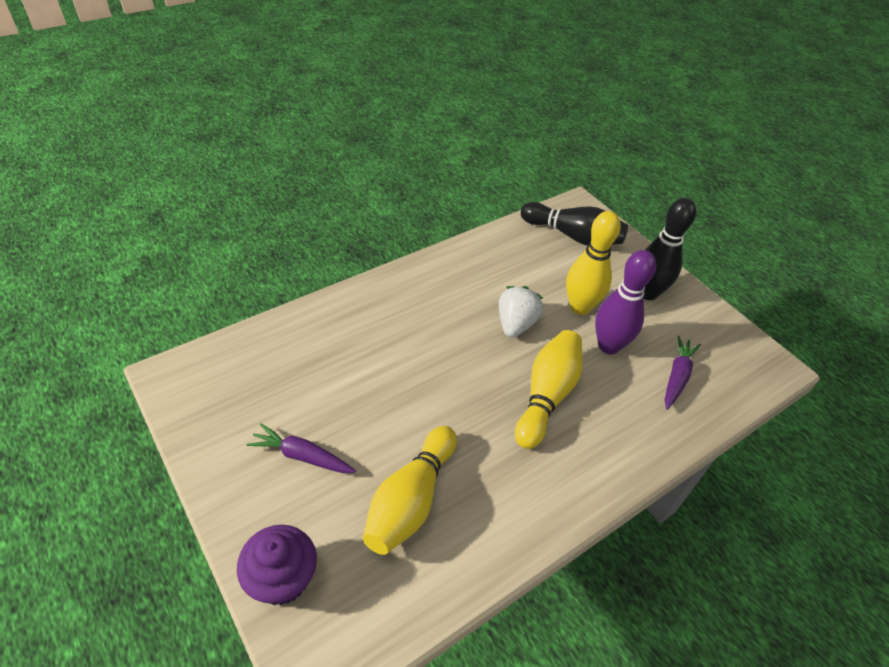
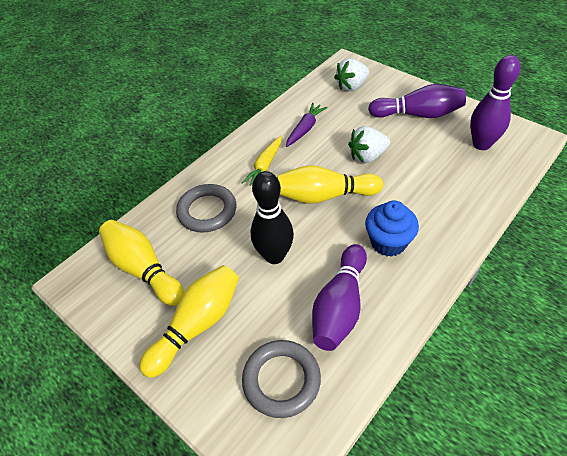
black bowling pin: [521,202,628,246] [643,198,696,300] = 2 -> [250,171,294,264] = 1
blue cupcake: none = 0 -> [365,201,419,257] = 1
grey ring: none = 0 -> [176,184,236,232] [242,340,321,418] = 2
purple bowling pin: [595,250,656,354] = 1 -> [312,244,367,351] [368,84,466,118] [470,55,521,150] = 3
purple carrot: [247,423,356,473] [665,336,701,410] = 2 -> [286,103,328,147] = 1
purple cupcake: [237,525,317,605] = 1 -> none = 0
white strawberry: [499,286,543,338] = 1 -> [334,58,369,91] [348,126,390,163] = 2
yellow carrot: none = 0 -> [242,136,282,186] = 1

